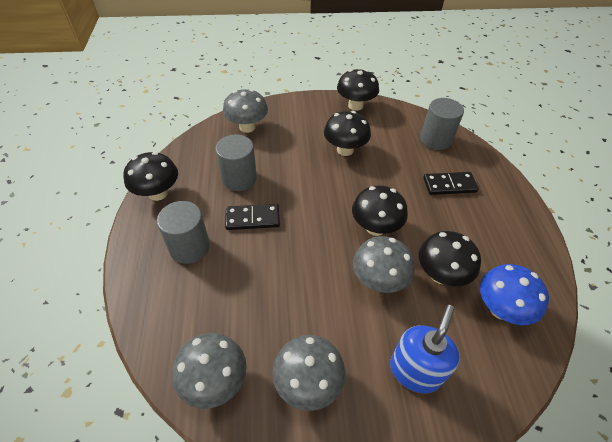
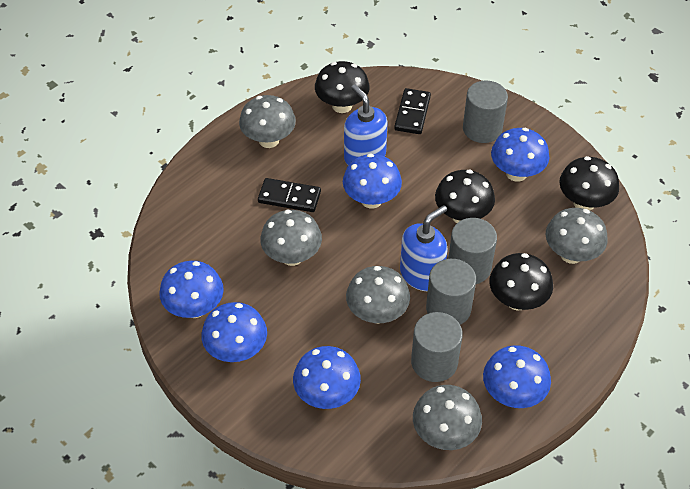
black mushroom: [123,152,178,201] [324,111,371,156] [337,69,379,111] [352,185,408,236] [419,231,481,286] = 5 -> [315,61,370,113] [435,170,495,223] [489,253,553,310] [559,156,619,211] = 4
blue mushroom: [480,264,549,325] = 1 -> [159,261,224,318] [201,302,267,362] [293,346,361,409] [343,154,402,209] [483,345,551,408] [491,128,549,182] = 6
blue soap dispenser: [390,305,460,393] = 1 -> [344,84,388,165] [400,205,448,291] = 2
grey cylinder: [157,201,210,264] [215,135,257,191] [420,98,464,150] = 3 -> [411,312,463,382] [426,259,476,325] [448,218,497,284] [463,81,508,143] = 4
grey mushroom: [172,333,247,409] [223,89,268,133] [272,335,345,411] [353,236,415,293] = 4 -> [239,95,296,148] [260,210,322,266] [346,266,410,324] [413,385,482,450] [545,208,608,264] = 5

